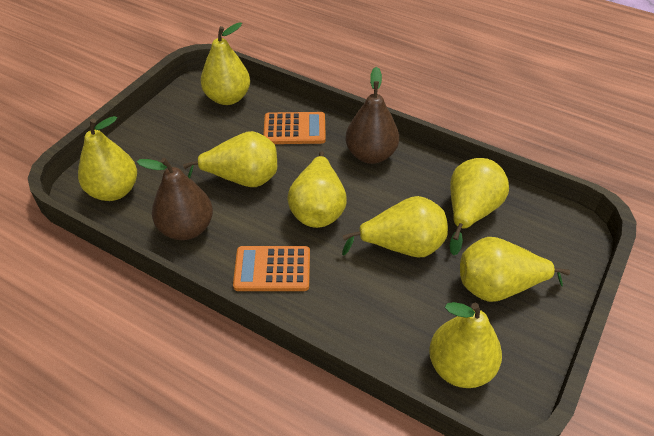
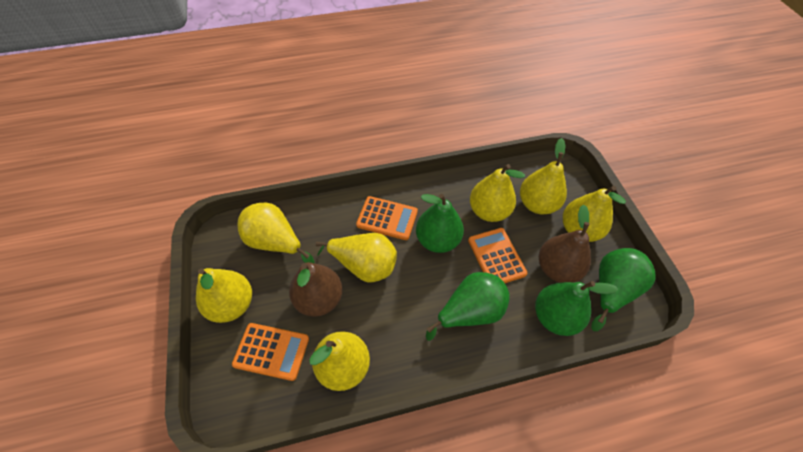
green pear: none = 0 -> [416,194,464,253] [426,272,510,341] [535,281,618,336] [591,248,656,331] = 4
orange calculator: [233,246,310,291] [263,112,326,144] = 2 -> [232,323,309,381] [356,196,418,240] [468,228,527,283] = 3
yellow pear: [78,116,137,201] [183,131,277,187] [201,22,250,105] [287,151,347,228] [342,196,448,258] [429,302,502,388] [450,158,509,255] [460,237,570,302] = 8 -> [196,268,252,323] [237,203,315,264] [309,331,370,391] [316,233,397,283] [470,164,525,222] [520,138,567,215] [563,186,626,242] = 7

